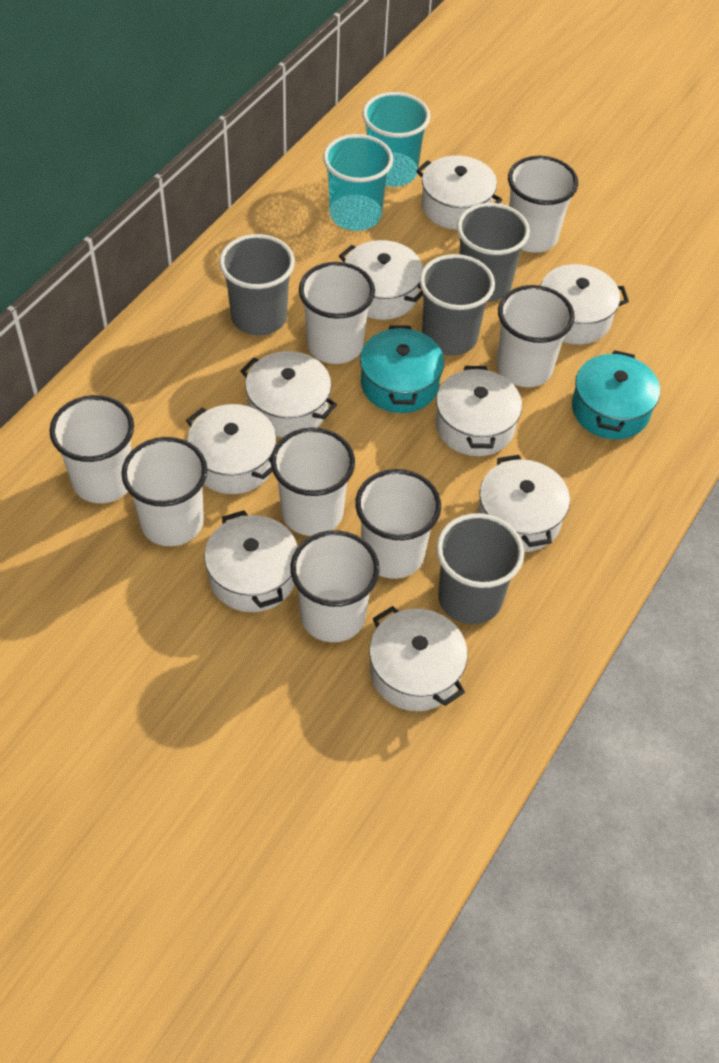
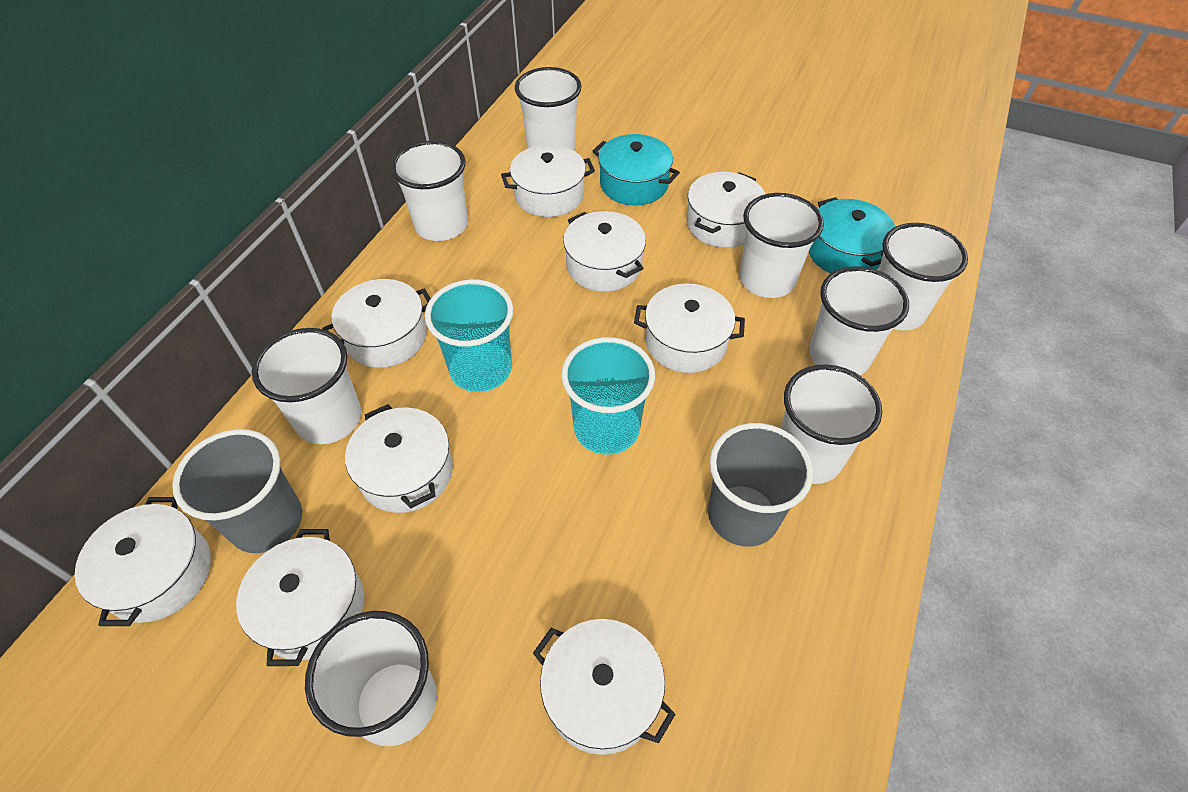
grey cup: [219,234,295,335] [419,254,495,356] [436,513,524,624] [457,203,530,302] = 4 -> [172,429,302,553] [708,423,813,547] = 2

